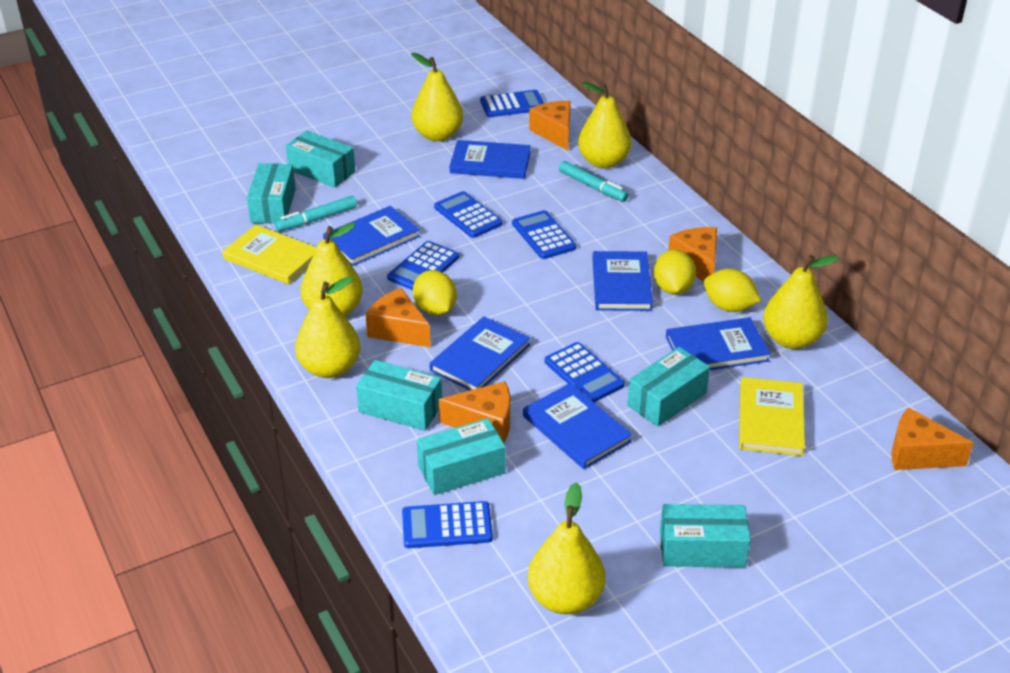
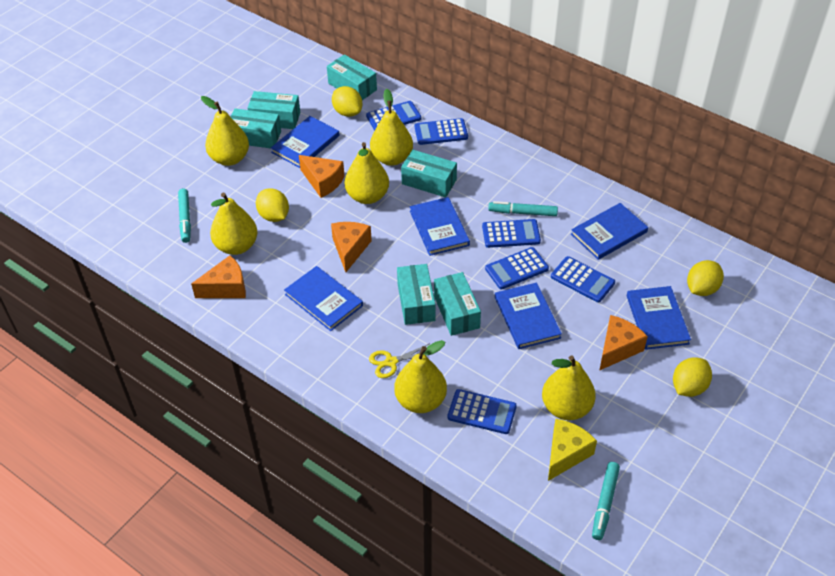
orange cheese: [365,288,431,347] [439,381,510,443] [529,101,571,151] [668,227,717,282] [891,407,974,470] = 5 -> [191,255,246,298] [299,155,345,198] [331,222,372,272] [599,315,648,371] = 4
turquoise marker: [275,196,357,231] [559,161,628,202] = 2 -> [178,189,191,243] [488,201,558,216] [592,462,620,540] = 3
yellow book: [222,225,317,284] [739,377,805,456] = 2 -> none = 0
yellow cheese: none = 0 -> [548,419,597,481] = 1
yellow lemon: [413,270,457,315] [654,250,696,295] [704,269,761,312] = 3 -> [256,188,289,222] [332,86,363,117] [673,357,712,397] [687,260,724,296] = 4
yellow scissors: none = 0 -> [369,343,430,378] = 1

